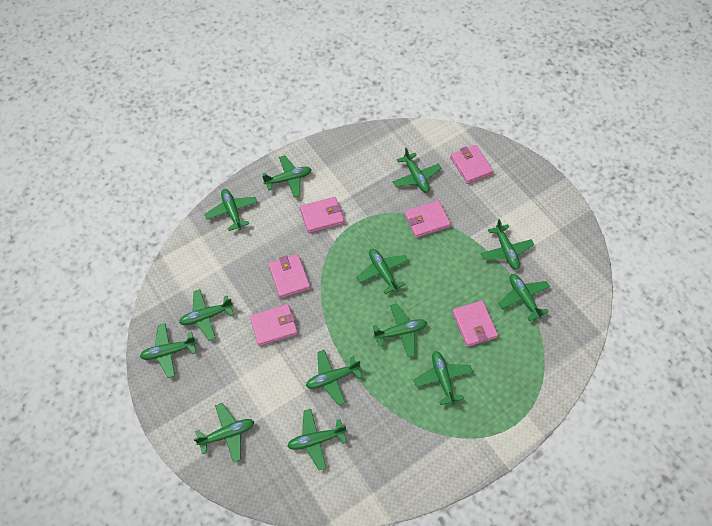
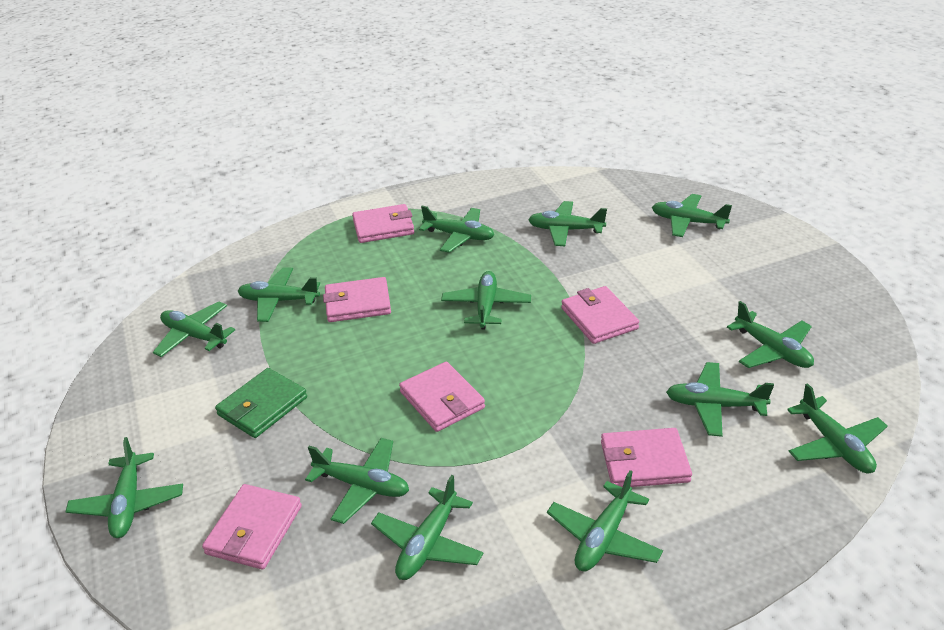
green wallet: none = 0 -> [215,368,307,438] = 1

